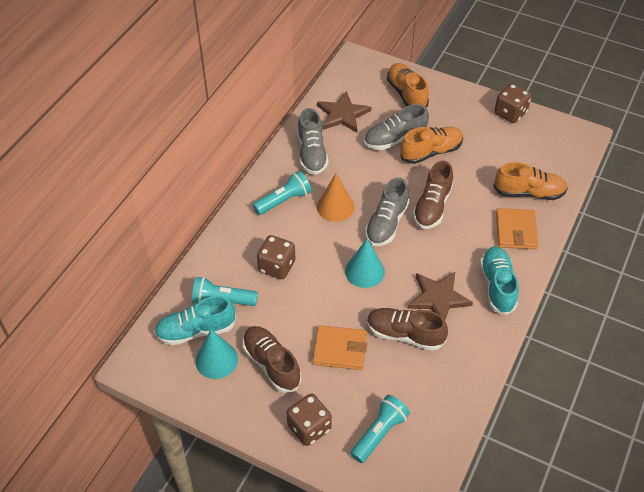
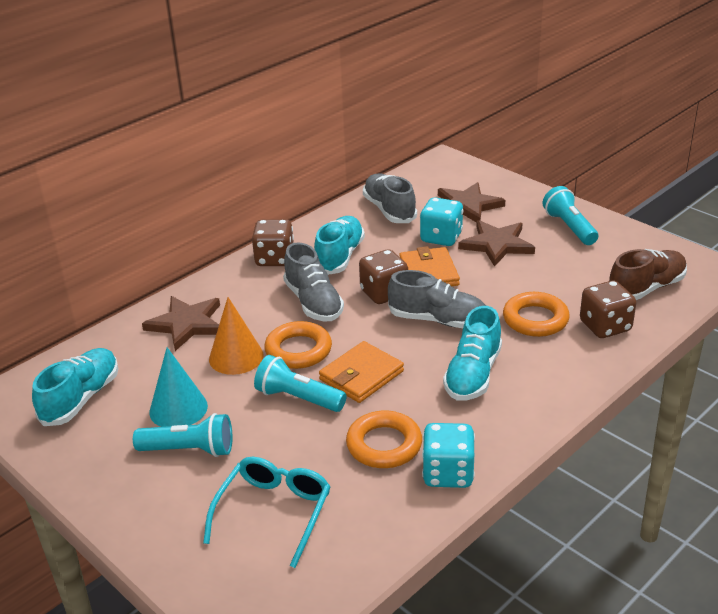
brown shoe: [243,326,301,393] [367,308,448,351] [413,161,453,229] = 3 -> [609,249,687,300] = 1
brown star: [317,91,371,133] [408,272,473,320] = 2 -> [142,296,220,351] [438,182,505,223] [458,220,535,267] = 3
orange ring: none = 0 -> [264,321,332,369] [346,410,422,468] [503,292,570,337] = 3
orange shoe: [387,63,429,107] [400,127,463,164] [493,162,568,200] = 3 -> none = 0
turquoise cone: [195,329,238,379] [345,239,385,288] = 2 -> [149,347,208,427] = 1
turquoise dice: none = 0 -> [420,198,464,246] [422,423,475,488] = 2
turquoise glasses: none = 0 -> [203,457,331,568] = 1
turquoise shoe: [154,296,236,345] [480,246,519,315] = 2 -> [32,348,118,426] [314,216,365,275] [443,306,502,401] = 3

